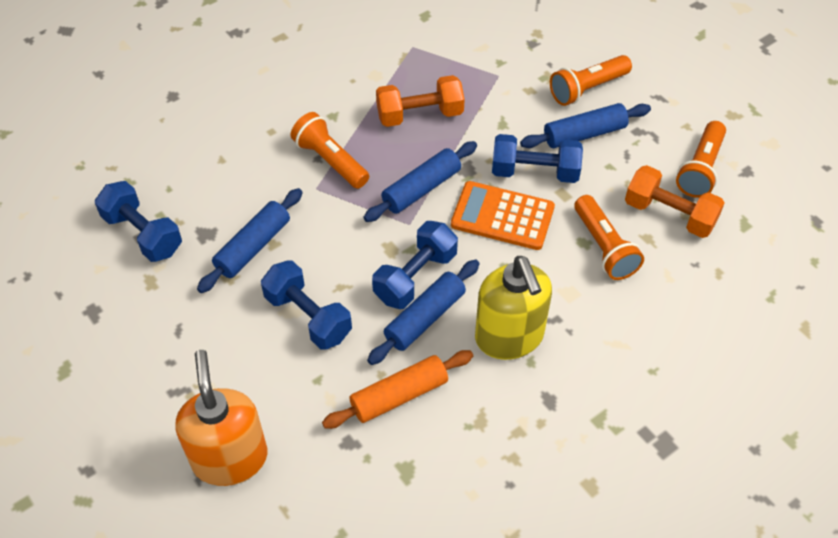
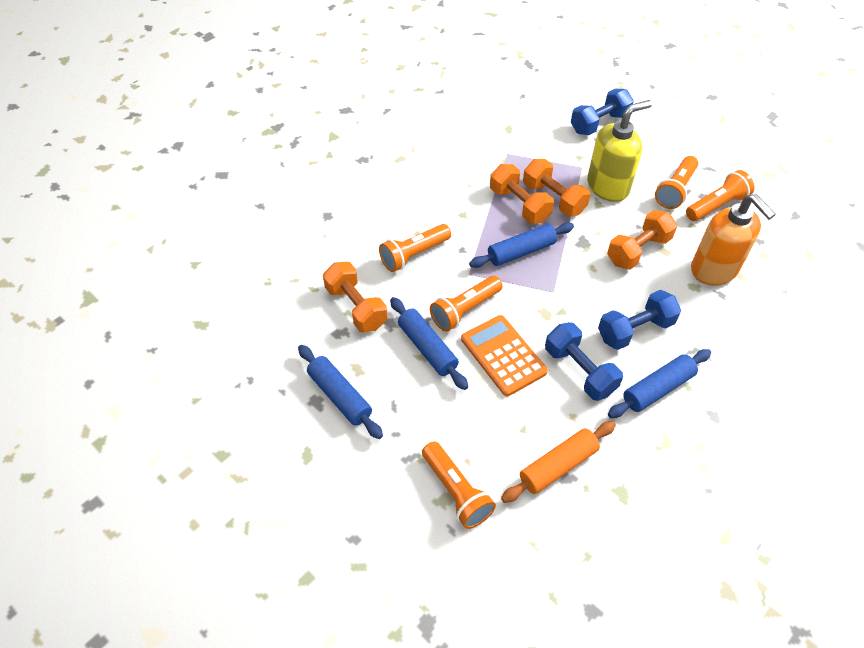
blue dumbbell: [95,181,182,262] [261,261,352,350] [372,221,458,309] [492,134,583,183] = 4 -> [545,322,623,401] [571,89,634,135] [598,290,681,350] = 3
orange dumbbell: [376,75,465,127] [625,165,725,238] = 2 -> [323,262,387,332] [490,164,554,224] [523,159,591,216] [607,210,677,270] = 4
orange flashlight: [290,112,369,189] [550,55,632,106] [574,195,644,280] [676,121,726,198] = 4 -> [379,224,451,272] [422,441,496,529] [430,276,502,332] [655,156,698,209] [686,170,755,221] = 5

